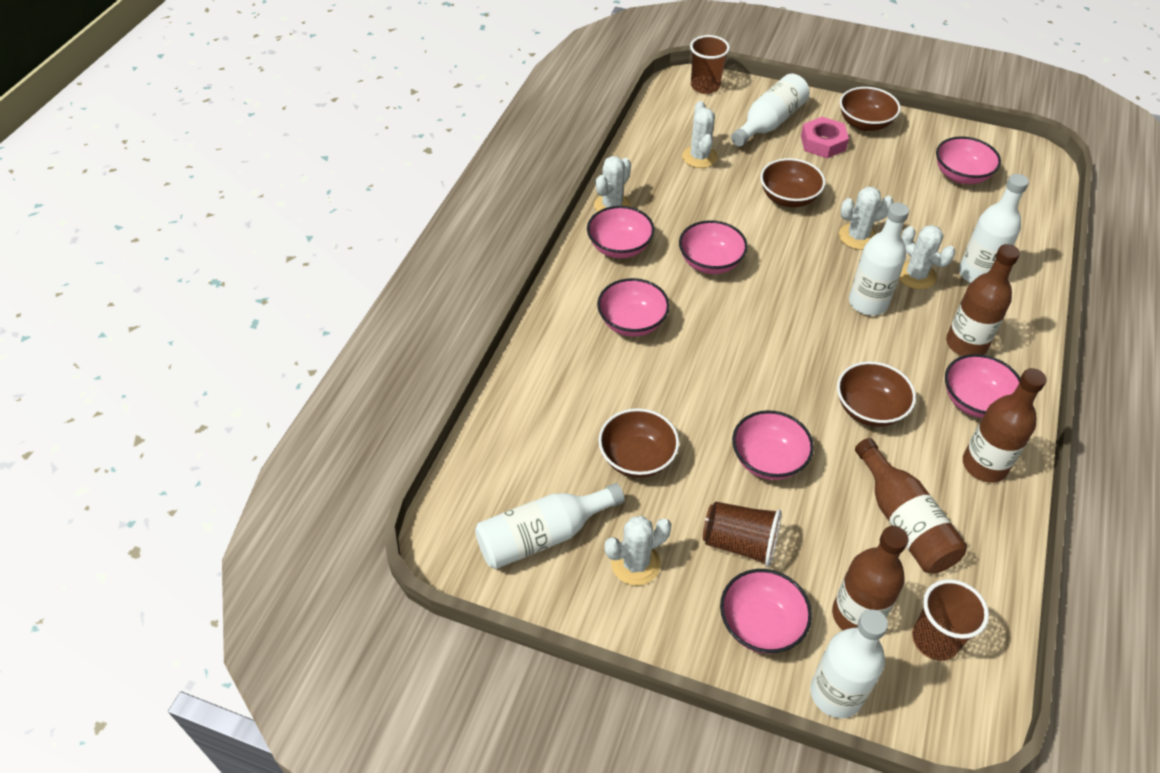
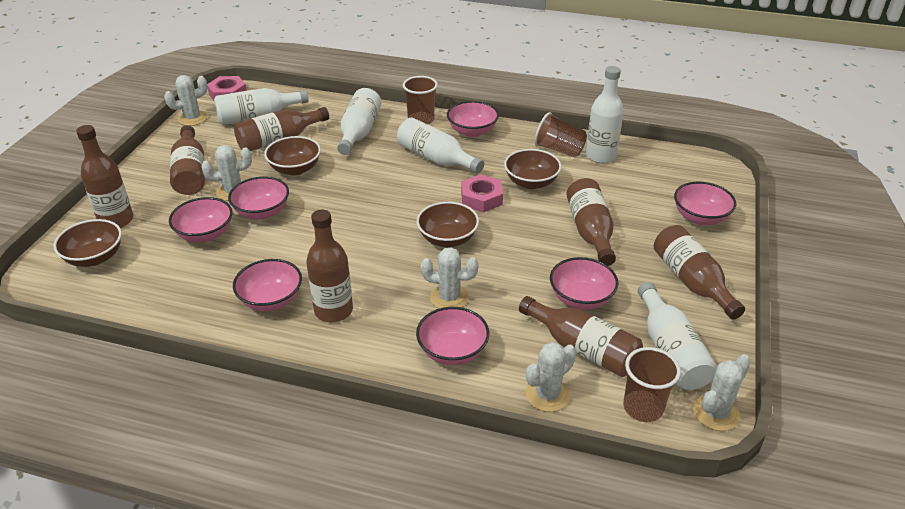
brown bottle: [832,526,909,630] [855,438,967,574] [946,244,1020,356] [963,368,1047,482] = 4 -> [76,125,133,228] [170,125,205,195] [234,107,329,151] [306,210,353,322] [519,296,643,377] [566,178,616,266] [654,225,745,320] = 7
pink nut: [801,117,849,158] = 1 -> [207,76,247,101] [461,174,503,213] = 2

